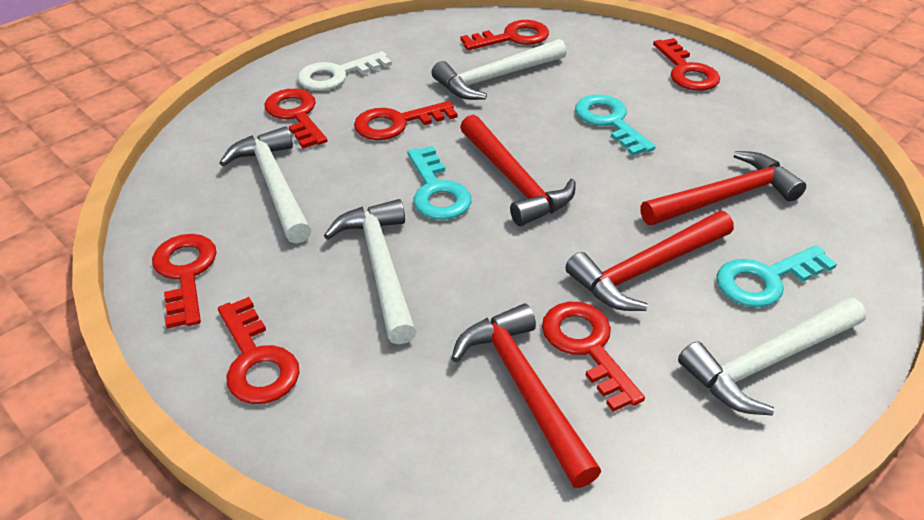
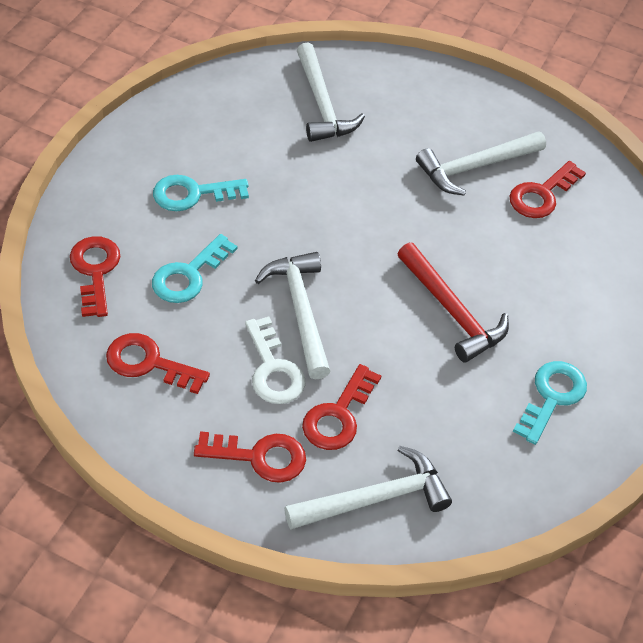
red hammer: [451,303,601,488] [460,115,576,226] [565,211,734,311] [640,151,806,225] = 4 -> [398,242,509,363] = 1
red key: [152,234,217,329] [218,297,300,404] [264,89,327,149] [354,101,457,140] [460,20,549,50] [542,302,645,412] [653,38,720,91] = 7 -> [70,236,121,317] [106,333,210,394] [194,431,306,483] [302,364,381,450] [510,161,586,218] = 5

